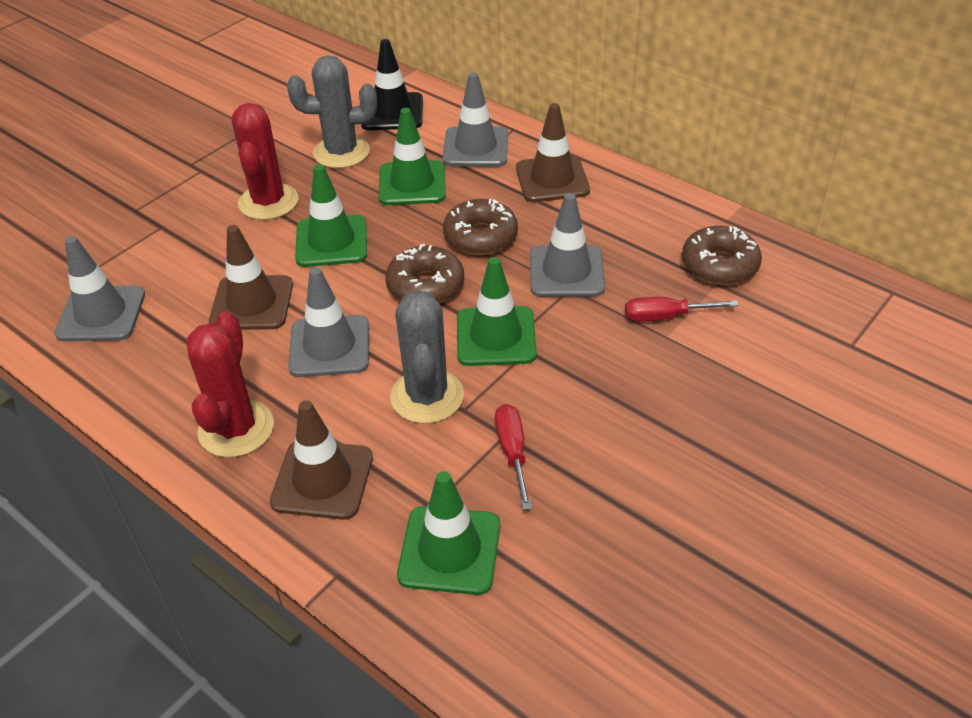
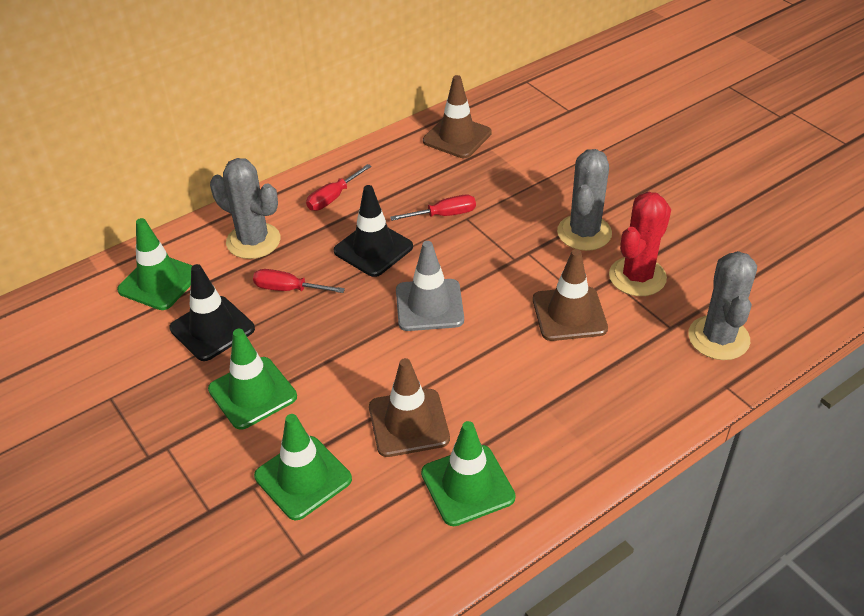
black traffic cone: [361,39,423,130] = 1 -> [169,264,255,361] [334,185,413,277] = 2
brown donut: [385,243,464,303] [443,199,518,255] [682,226,762,285] = 3 -> none = 0
grey cactus: [287,55,377,168] [390,290,464,423] = 2 -> [210,158,280,259] [557,149,612,251] [688,251,757,360] = 3
grey traffic cone: [55,236,145,342] [288,267,369,377] [443,73,508,167] [530,193,605,297] = 4 -> [396,241,464,331] = 1
red cactus: [187,311,274,457] [232,103,298,220] = 2 -> [609,192,671,296] = 1
red screwdriver: [495,404,532,510] [625,297,739,322] = 2 -> [253,269,345,293] [306,164,372,211] [390,195,476,221] = 3

